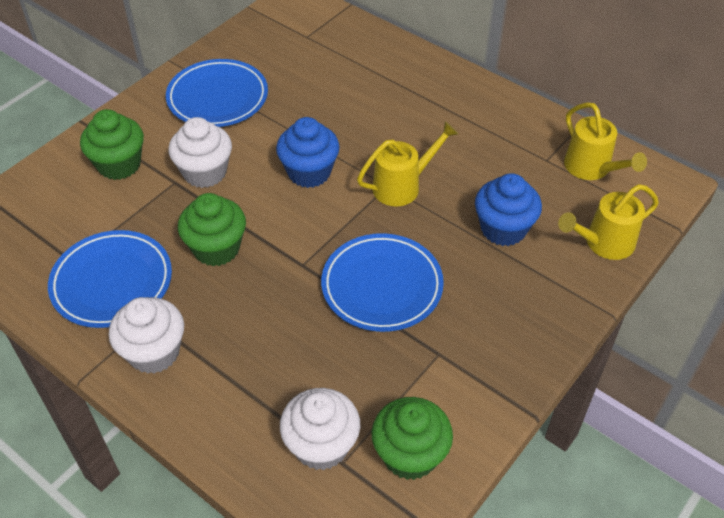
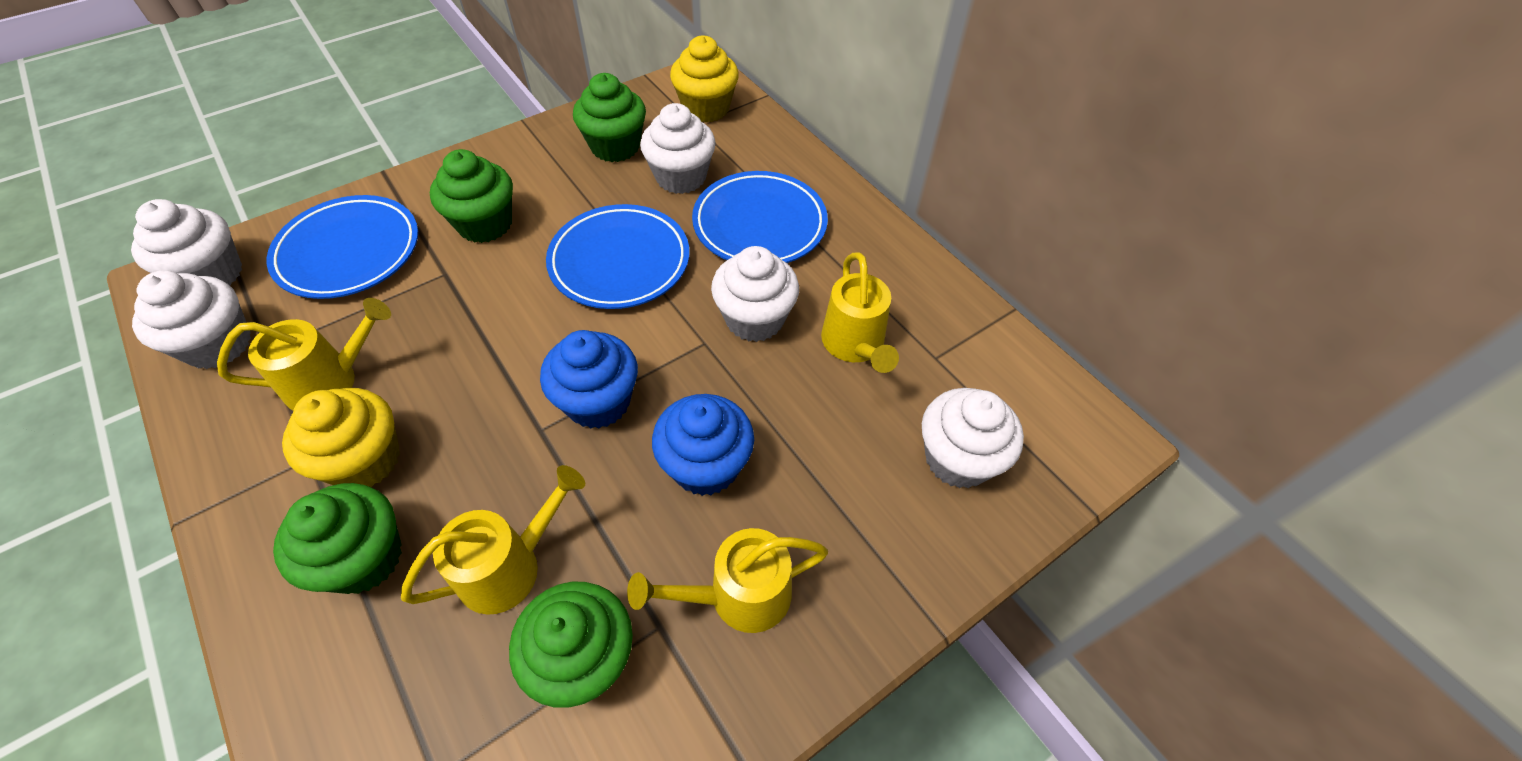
green cupcake: [80,109,144,180] [178,193,246,266] [371,397,453,480] = 3 -> [273,483,402,594] [430,149,513,243] [509,582,633,708] [573,73,646,162] = 4
white cupcake: [109,297,184,374] [168,117,232,188] [280,388,360,470] = 3 -> [131,199,242,285] [132,271,251,369] [640,103,716,194] [711,246,799,342] [922,388,1024,488] = 5
yellow cupcake: none = 0 -> [282,388,400,487] [670,35,739,123] = 2
yellow watering can: [357,121,458,207] [558,184,659,260] [564,102,647,180] = 3 -> [217,298,391,410] [401,465,585,615] [627,528,828,633] [821,252,899,373] = 4

